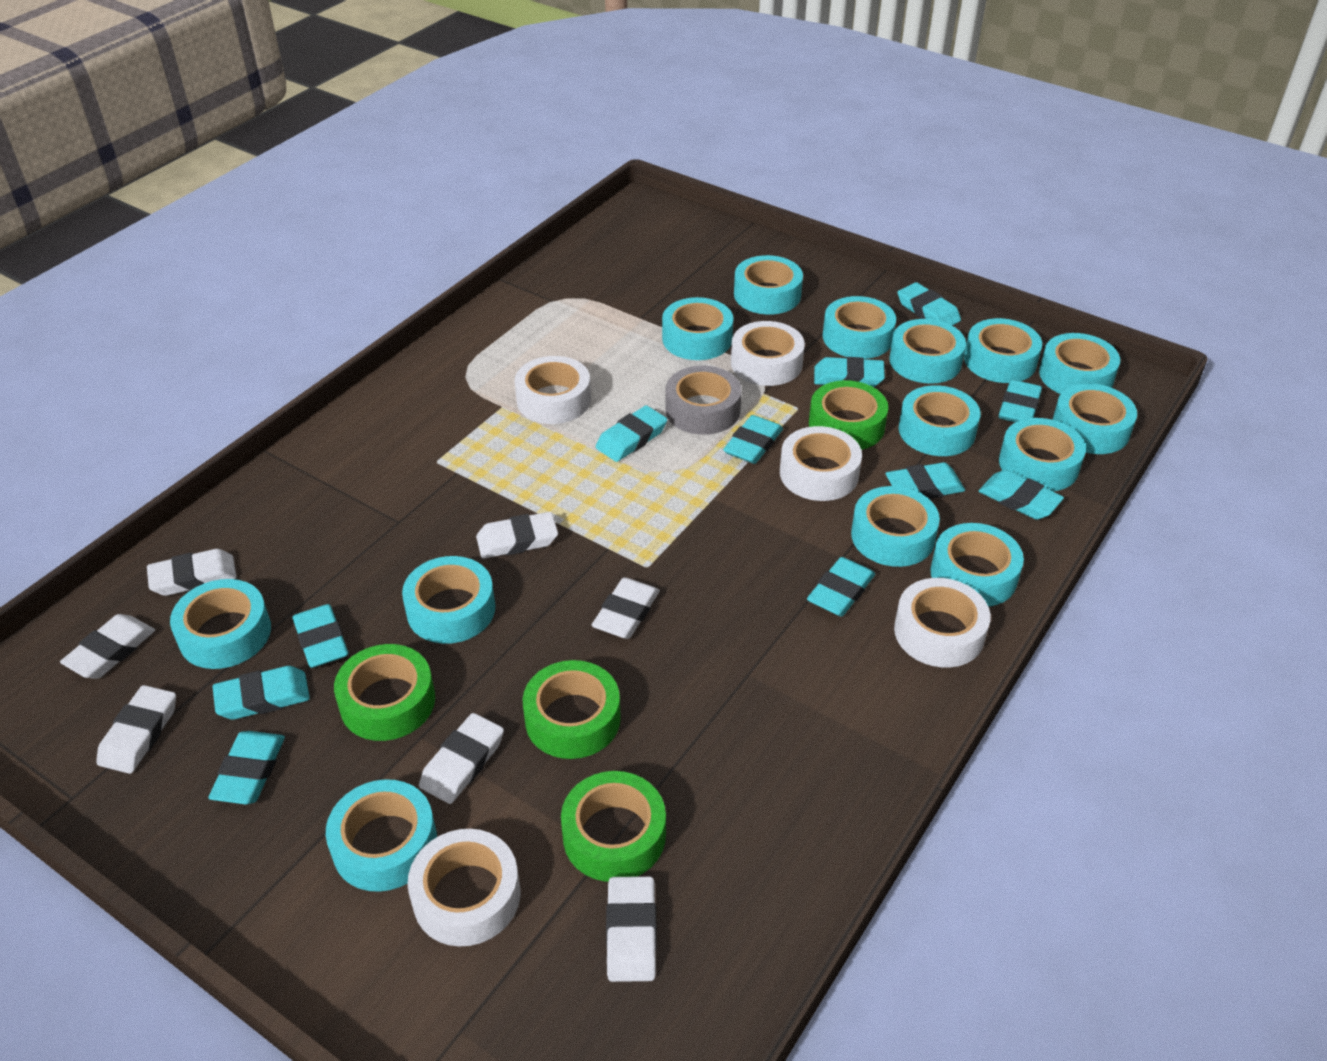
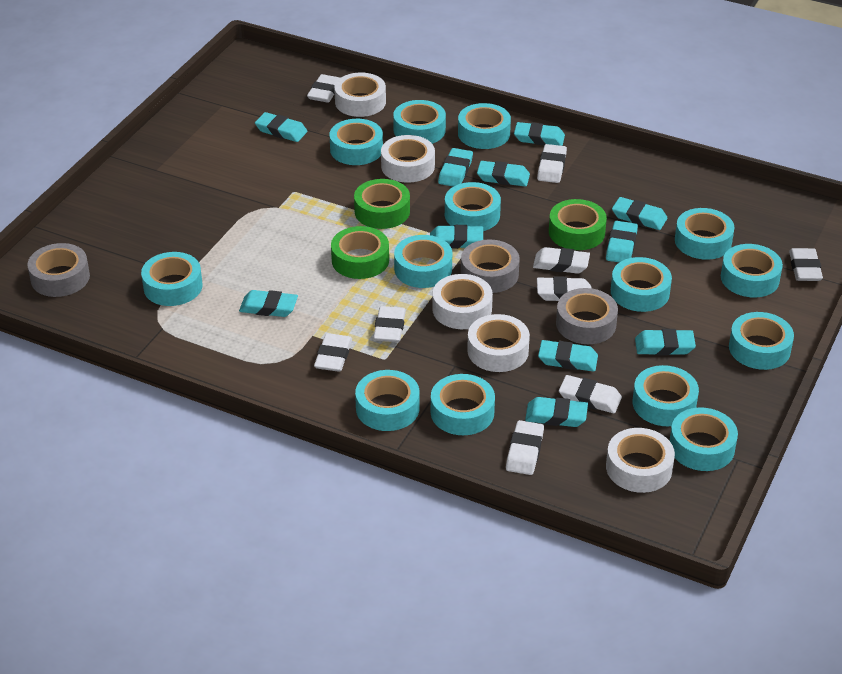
green tape: [334,644,435,741] [523,660,621,759] [561,771,666,882] [809,380,888,450] = 4 -> [331,226,389,279] [354,179,410,229] [549,199,607,250] = 3
grey tape: [666,366,741,435] = 1 -> [27,243,90,297] [461,240,520,293] [556,288,618,344] = 3
white eraser: [60,614,155,679] [96,685,176,774] [147,549,236,596] [419,713,504,804] [476,512,558,559] [591,577,660,639] [606,876,657,982] = 7 -> [307,74,340,103] [314,333,352,372] [373,306,406,342] [506,420,544,475] [533,247,590,274] [537,144,567,183] [537,276,592,301] [559,375,622,413] [789,248,823,281] = 9

